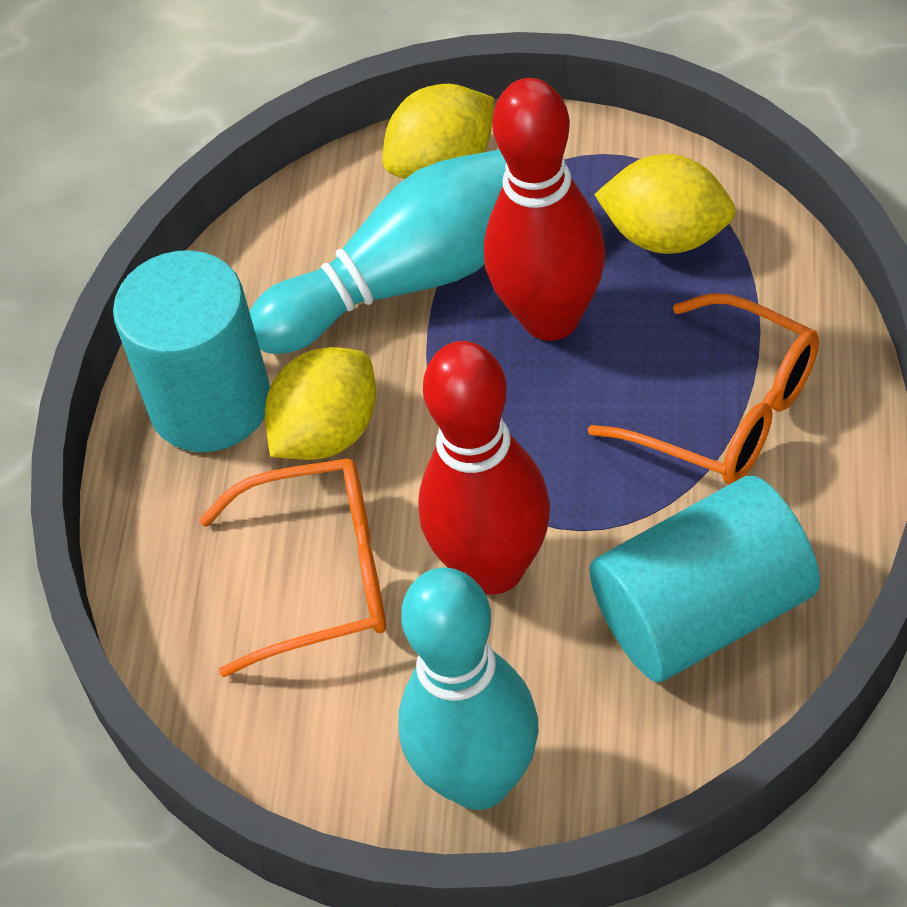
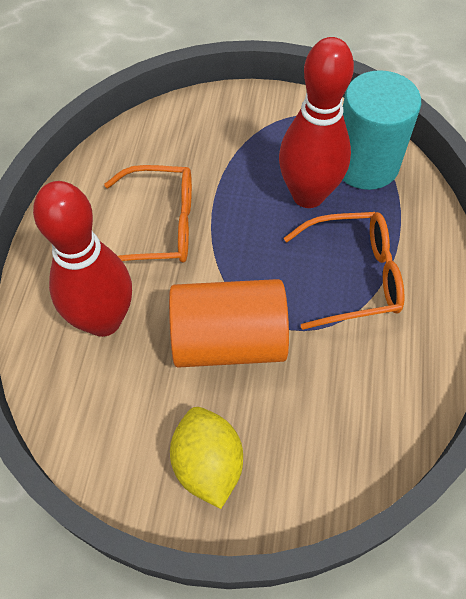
orange cylinder: none = 0 -> [169,279,289,368] = 1
turquoise bowling pin: [249,150,506,354] [398,567,538,810] = 2 -> none = 0
turquoise cylinder: [113,250,270,452] [589,476,820,682] = 2 -> [343,70,421,190] = 1
yellow lemon: [265,347,376,460] [382,84,494,179] [594,154,736,254] = 3 -> [170,407,243,509] = 1

